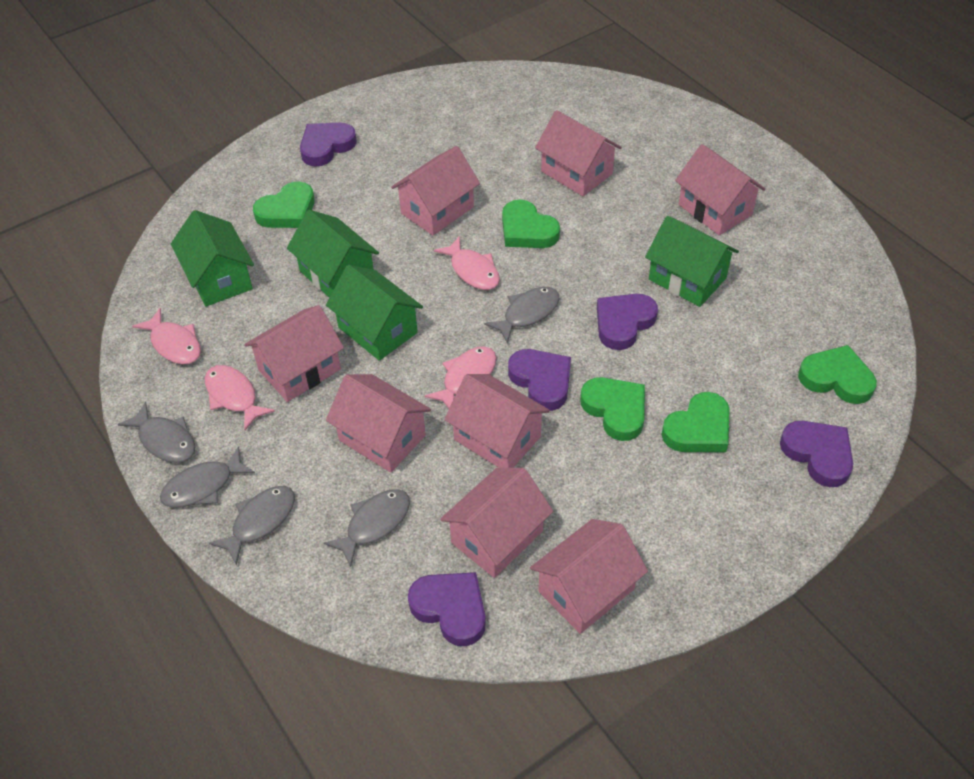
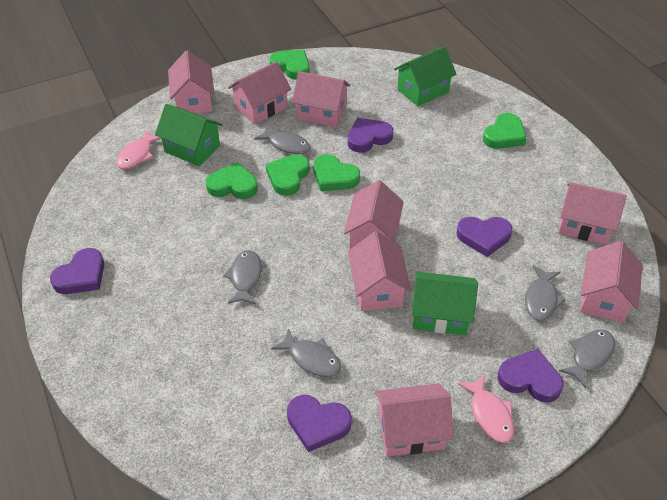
green house: [171,210,254,307] [287,210,379,298] [326,265,423,361] [645,216,739,307] = 4 -> [155,104,222,166] [394,46,457,106] [412,272,478,335] = 3
pink fish: [132,308,201,364] [205,365,275,430] [424,346,496,408] [434,236,500,290] = 4 -> [116,130,161,169] [457,374,514,443] = 2

